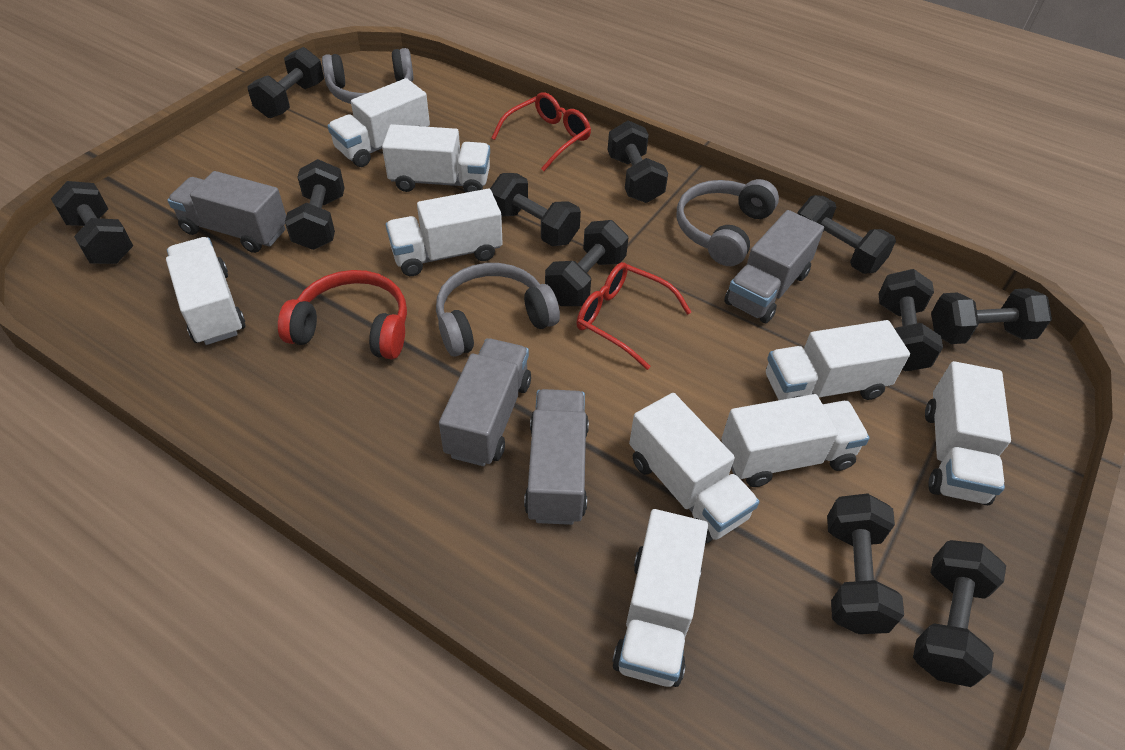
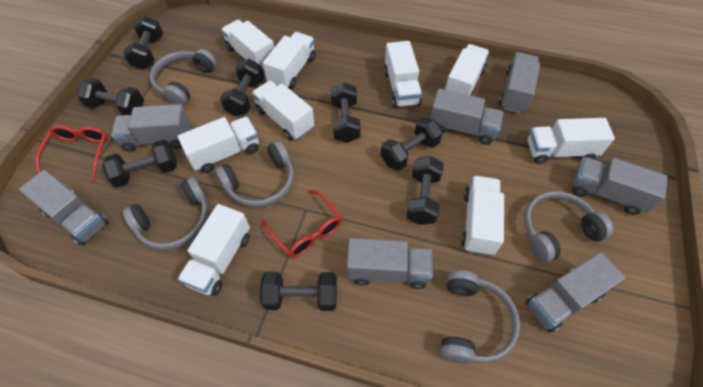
black dumbbell: [51,181,133,264] [247,47,324,118] [285,159,345,250] [490,173,581,246] [545,220,629,306] [608,120,668,203] [797,195,896,274] [827,493,904,634] [879,269,943,371] [913,540,1006,687] [931,288,1052,344] = 11 -> [77,78,144,115] [102,140,176,187] [123,16,163,70] [220,59,264,116] [260,272,337,311] [330,82,361,143] [381,117,443,171] [406,156,444,225] = 8
grey headphones: [322,48,414,104] [436,263,560,357] [677,179,779,266] = 3 -> [123,177,208,250] [150,49,217,106] [215,141,294,207] [440,270,520,363] [524,191,614,263] = 5
grey truck: [167,171,286,253] [439,339,531,466] [524,389,589,525] [724,210,824,323] = 4 -> [19,170,109,246] [111,104,190,152] [347,238,433,289] [430,89,503,145] [499,52,540,113] [525,252,626,333] [572,157,668,215] = 7
red headphones: [278,270,407,359] = 1 -> none = 0

